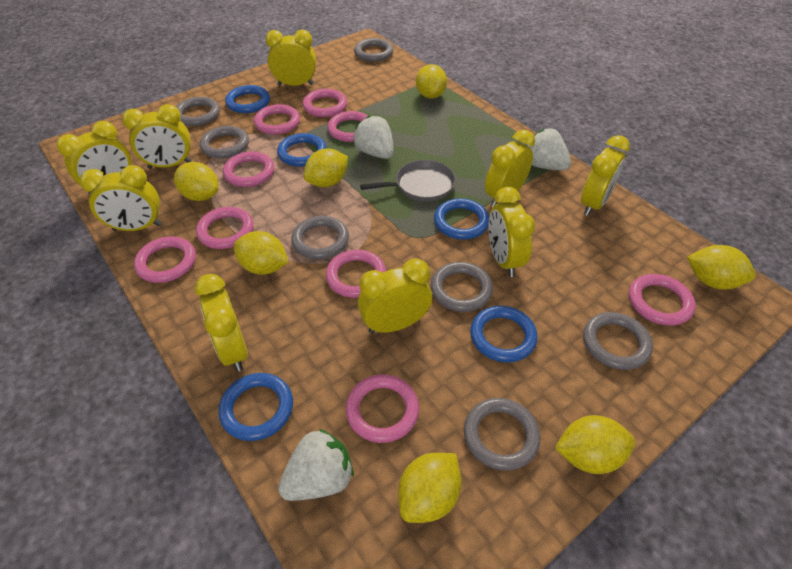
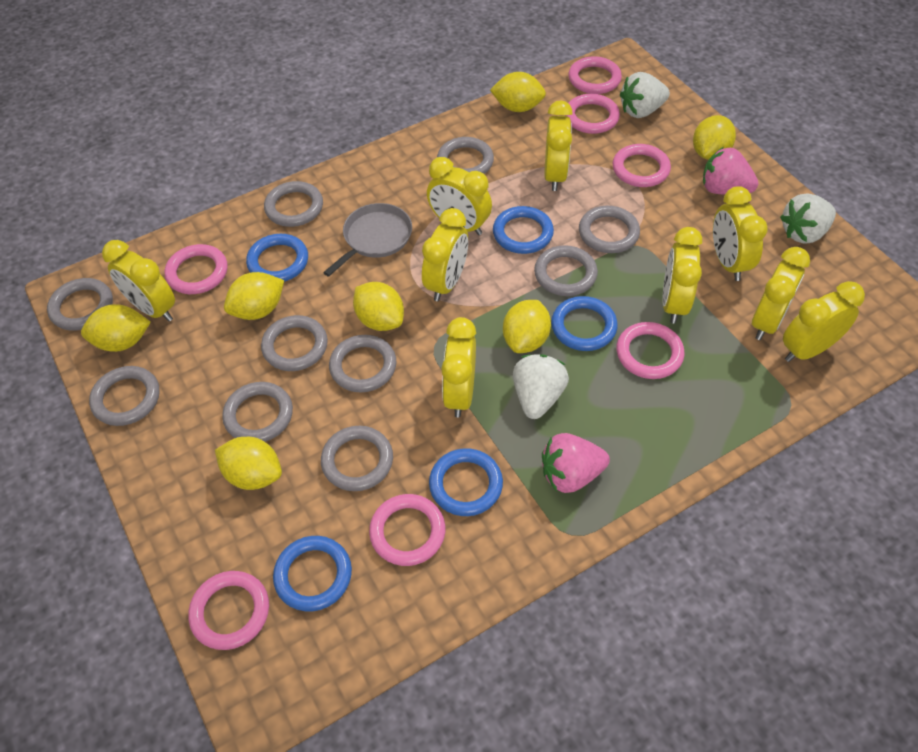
grey ring: [176,97,220,126] [200,126,249,158] [291,216,349,259] [354,38,393,62] [431,262,493,312] [464,398,540,471] [583,312,653,370] = 7 -> [47,278,113,331] [89,366,160,426] [222,382,293,442] [261,315,328,371] [264,181,323,227] [321,426,393,491] [329,335,396,392] [437,137,494,174] [534,245,598,296] [579,206,640,253] = 10
pink ring: [134,237,196,283] [196,207,254,249] [223,152,274,187] [254,104,300,135] [303,89,347,117] [326,250,386,298] [327,111,368,142] [346,374,419,443] [629,274,696,326] = 9 -> [165,244,228,294] [188,571,269,650] [369,494,446,566] [565,94,620,134] [568,56,622,94] [613,144,671,187] [616,322,684,379] = 7
pink strawberry: none = 0 -> [542,433,610,493] [703,147,759,195] = 2

